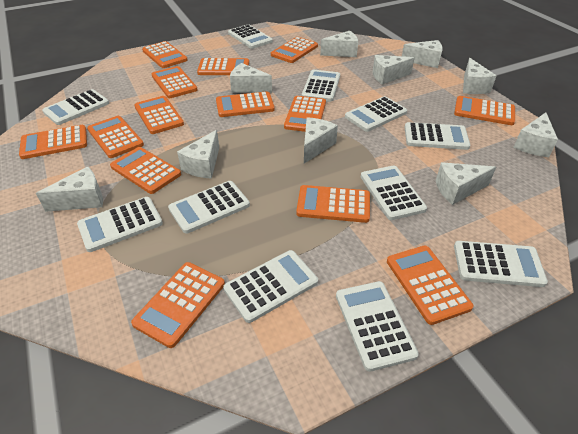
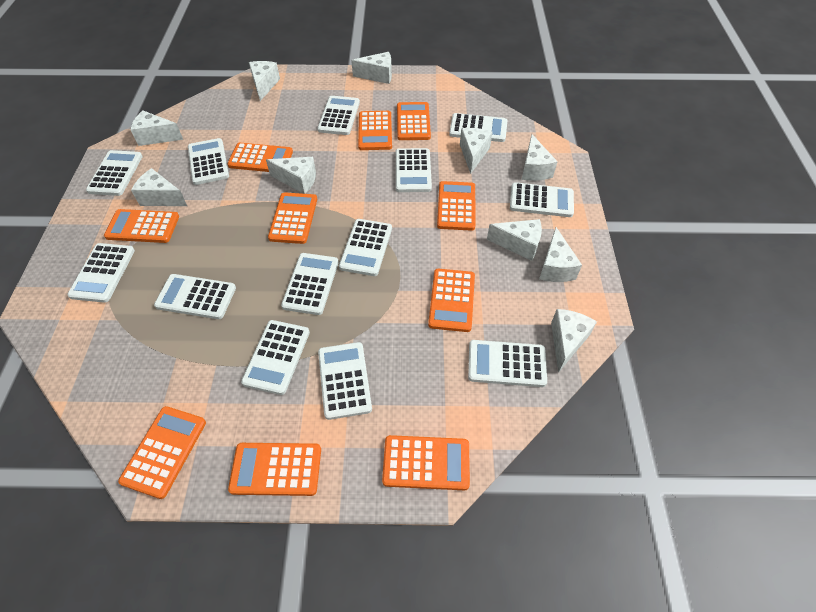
orange calculator: [19,125,87,159] [87,116,144,158] [110,147,181,194] [131,262,225,348] [134,96,184,134] [142,41,188,68] [152,66,197,98] [197,58,249,75] [216,91,275,117] [271,37,318,63] [284,96,326,132] [296,185,370,223] [387,245,474,325] [454,96,515,125] = 14 -> [104,209,179,243] [118,406,206,499] [227,143,293,172] [228,443,321,496] [268,192,317,244] [358,111,392,150] [382,435,470,490] [397,102,431,140] [428,269,475,332] [437,181,475,231] = 10
white calculator: [42,89,109,125] [77,197,163,252] [168,181,250,234] [223,250,318,323] [228,24,273,49] [302,70,340,102] [336,281,419,372] [345,96,407,132] [361,165,427,220] [405,122,470,150] [454,241,548,287] = 11 -> [67,243,135,303] [86,150,143,196] [154,274,236,319] [188,138,229,185] [241,320,310,395] [281,253,339,315] [317,96,360,135] [318,342,372,420] [339,219,392,276] [396,148,432,192] [449,113,507,142] [468,340,547,387] [510,182,574,217] = 13

